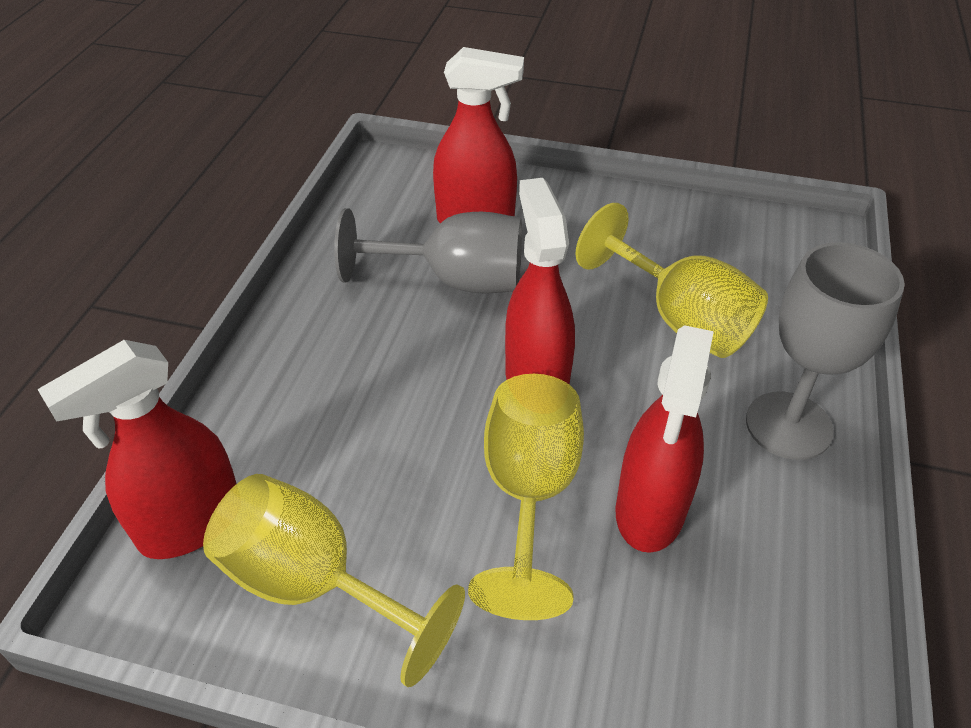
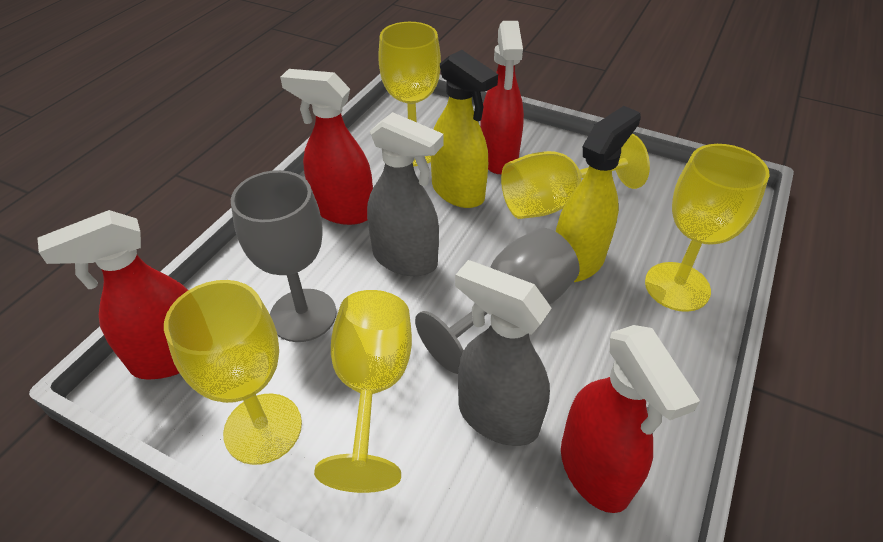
grey spray bottle: none = 0 -> [367,112,444,276] [455,260,552,446] = 2
yellow goblet: [203,474,465,687] [468,374,584,620] [575,203,768,358] = 3 -> [164,280,302,465] [314,290,412,493] [378,22,441,166] [501,134,650,219] [645,144,769,312] = 5
yellow spray bottle: none = 0 -> [431,50,498,208] [556,106,641,282] = 2

